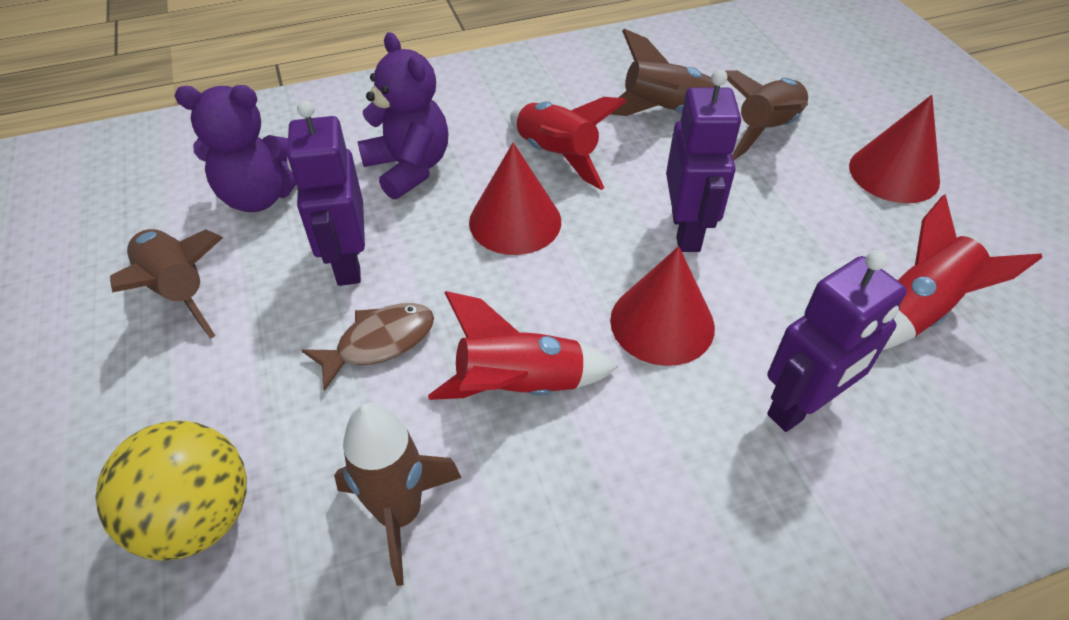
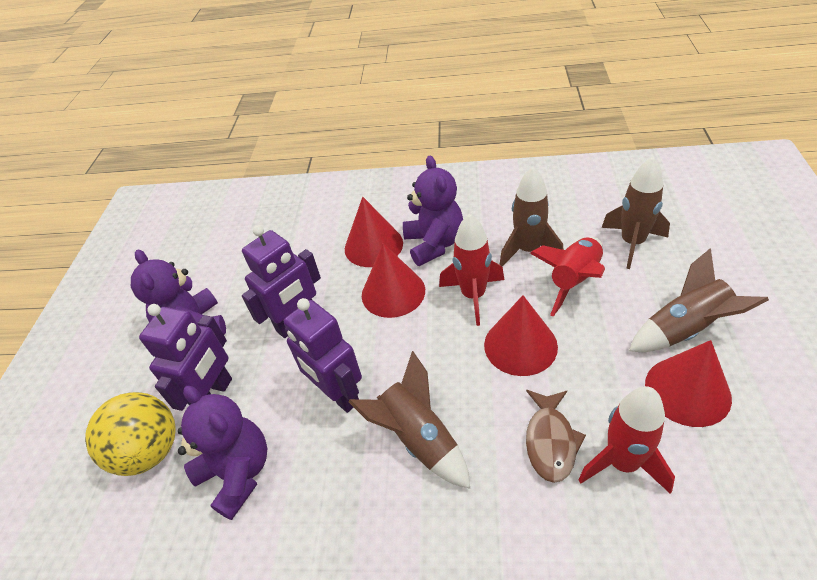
purple teddy bear: [175,85,296,212] [358,32,448,200] = 2 -> [131,249,226,335] [178,386,268,520] [403,156,463,266] = 3
red cone: [469,143,561,255] [610,246,715,366] [849,95,940,203] = 3 -> [345,197,403,267] [362,243,425,318] [484,295,558,376] [645,340,732,427] = 4

